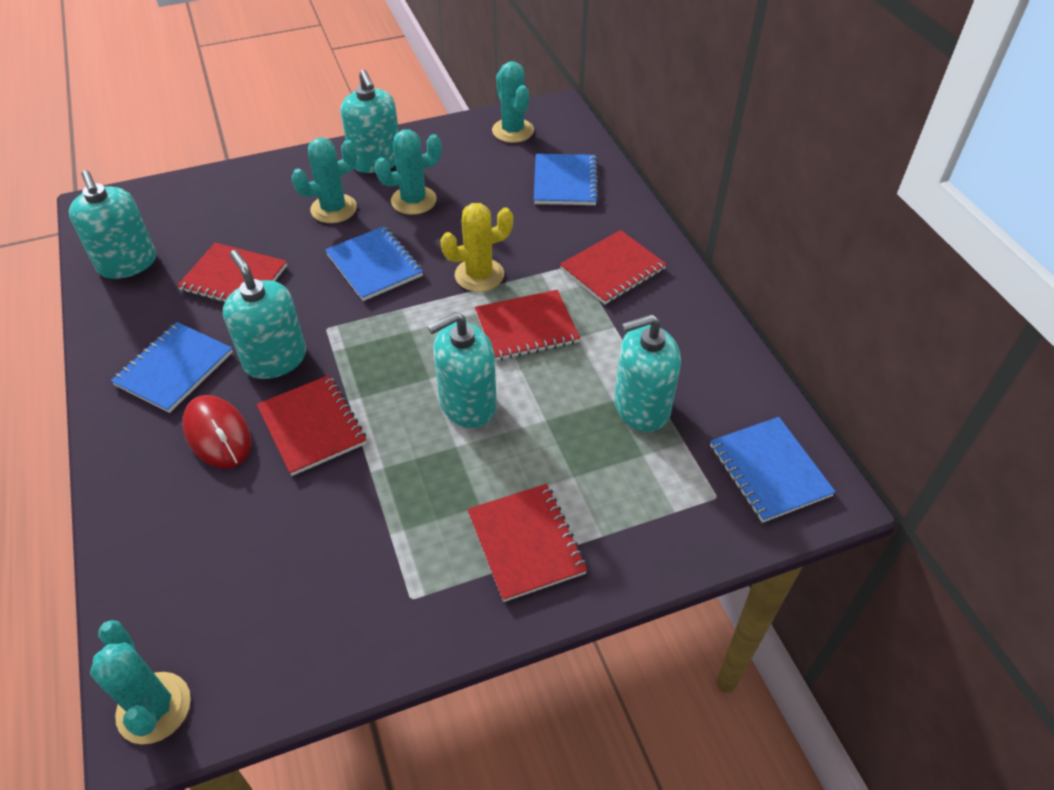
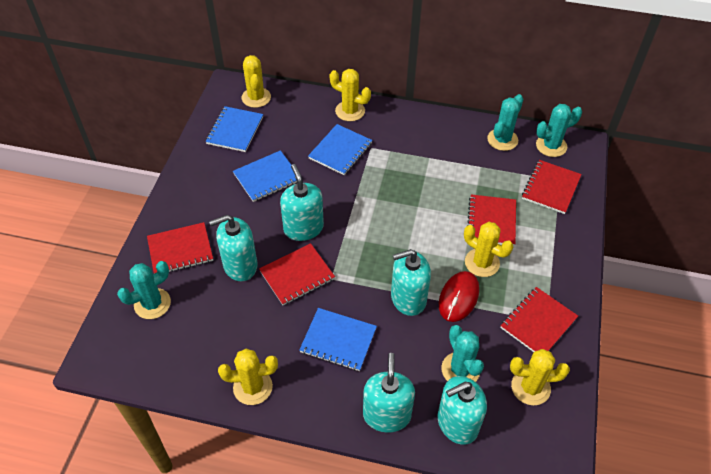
yellow cactus: [440,203,513,292] = 1 -> [218,349,278,405] [242,55,271,108] [329,69,371,121] [464,222,513,277] [510,349,570,405] = 5

